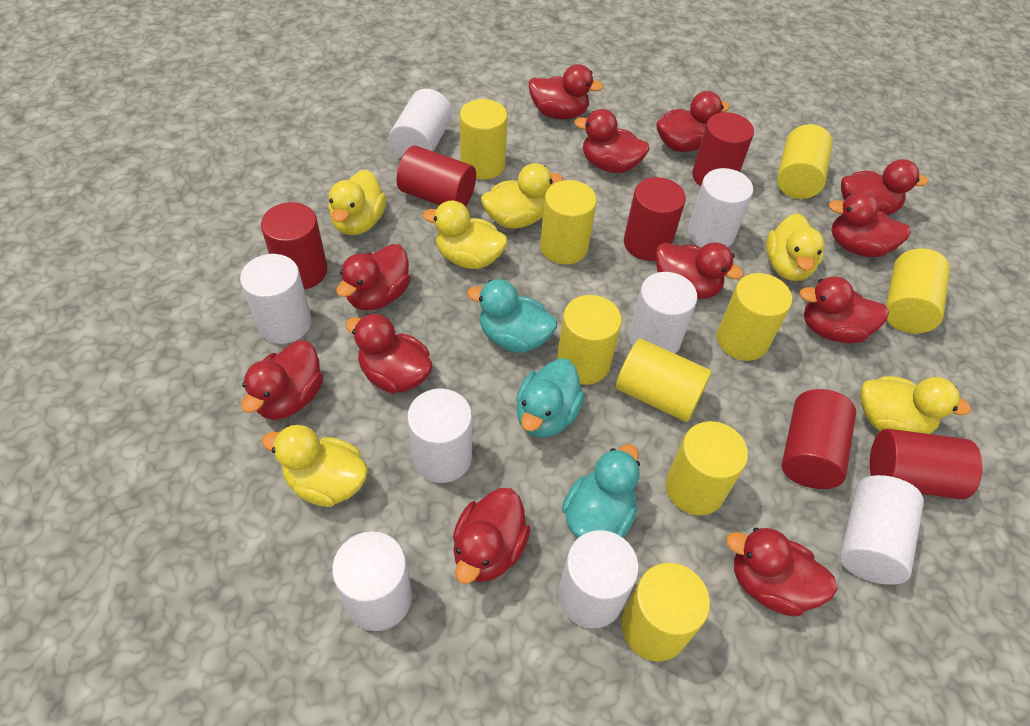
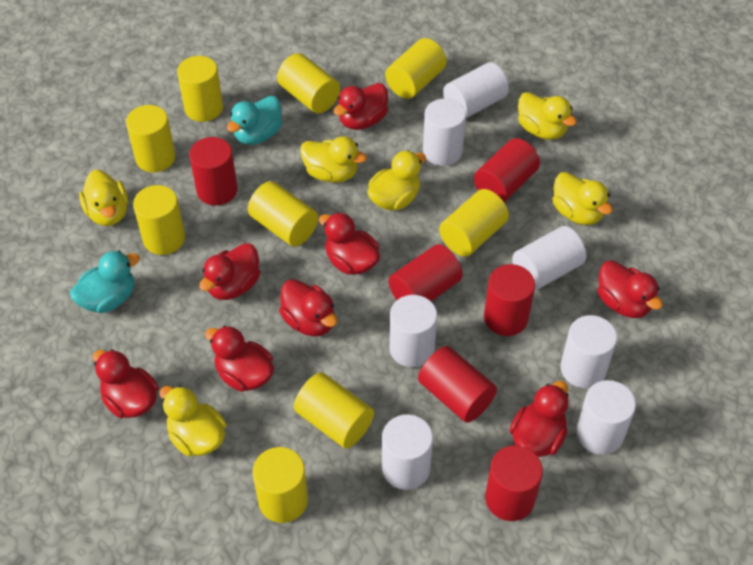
red duck: [241,341,323,420] [336,244,411,310] [345,313,433,394] [453,488,530,584] [529,64,604,119] [574,109,650,173] [656,91,730,152] [656,242,744,299] [726,528,838,617] [799,276,889,343] [828,192,911,257] [841,159,928,215] = 12 -> [93,349,158,418] [199,243,260,300] [205,326,274,392] [279,279,337,336] [319,212,380,275] [333,83,388,130] [509,381,569,457] [598,260,663,318] = 8
turquoise duck: [467,279,557,353] [516,359,585,438] [562,444,640,538] = 3 -> [70,251,140,313] [227,96,282,145] = 2
white cylinder: [240,254,312,344] [332,531,412,631] [389,89,452,158] [407,389,472,483] [558,530,639,629] [629,272,697,354] [688,168,753,248] [840,475,924,585] = 8 -> [382,414,433,490] [389,295,437,367] [423,98,466,166] [443,62,509,118] [512,226,586,290] [560,315,617,388] [576,380,636,455] = 7

